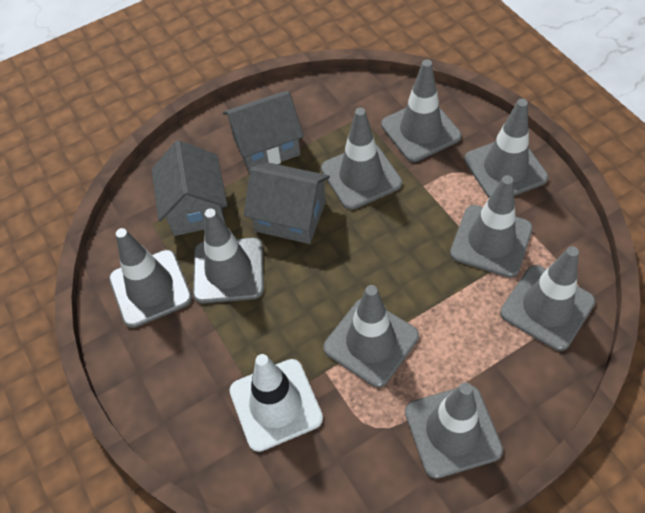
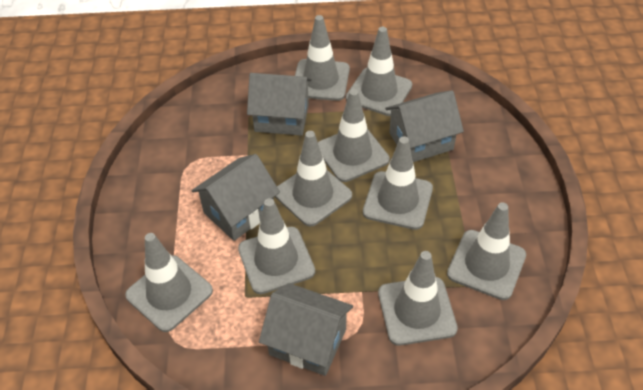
grey house: [152,140,227,236] [223,91,304,173] [243,162,330,244] = 3 -> [192,154,280,241] [247,73,312,136] [259,283,353,376] [385,90,464,162] = 4
white traffic cone: [230,354,323,452] = 1 -> none = 0

